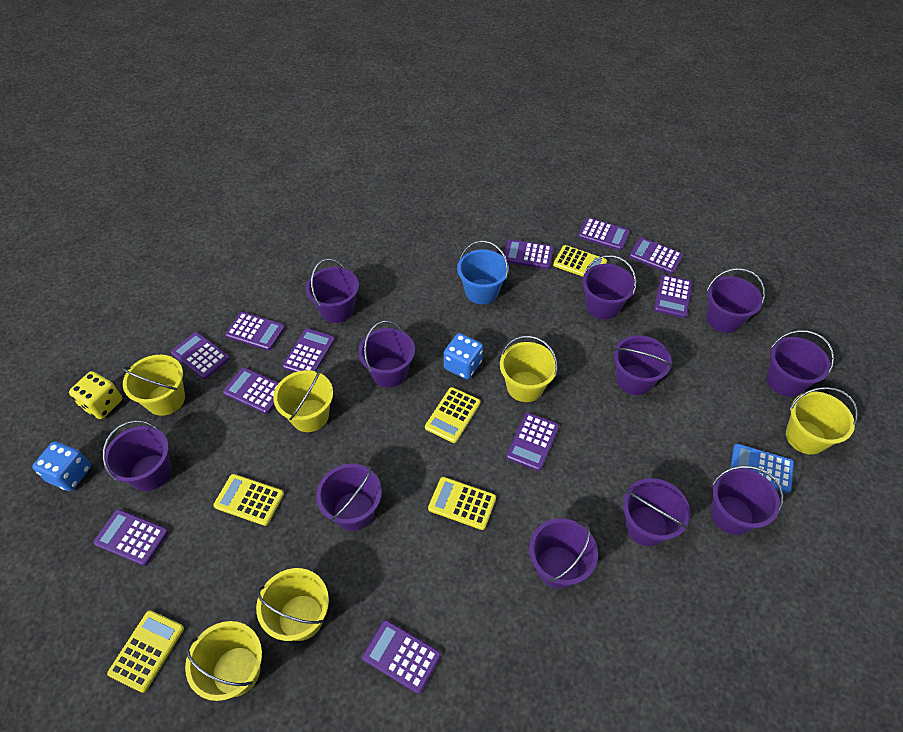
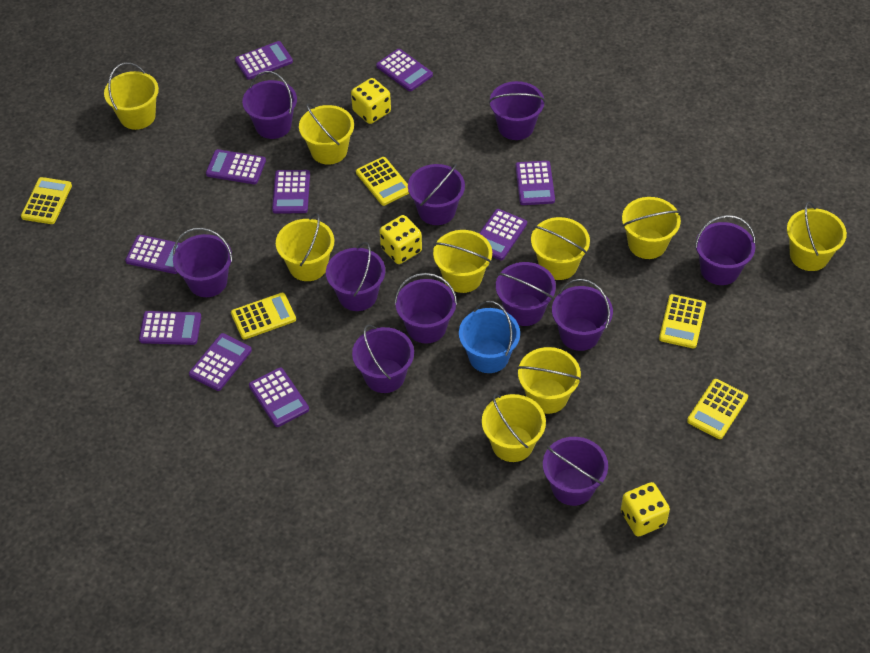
blue calculator: [730,444,794,493] = 1 -> none = 0
blue dice: [32,441,91,491] [444,333,483,379] = 2 -> none = 0
purple calculator: [93,509,168,566] [171,332,230,379] [223,368,279,414] [225,312,285,350] [282,328,335,372] [362,620,441,694] [504,239,553,269] [506,413,559,471] [578,217,630,250] [629,237,683,274] [654,275,692,318] = 11 -> [125,235,181,274] [139,311,201,345] [189,333,252,391] [206,149,266,184] [235,41,293,80] [249,368,309,427] [272,170,310,214] [376,49,433,91] [479,209,527,260] [515,161,555,205] = 10
yellow bucket: [121,355,185,416] [185,621,262,701] [256,568,329,641] [273,368,333,432] [500,336,558,402] [786,387,858,455] = 6 -> [104,62,159,130] [276,213,334,281] [299,103,354,165] [433,230,492,293] [482,394,546,462] [517,347,581,414] [531,217,590,280] [622,197,681,259] [787,202,847,271] = 9
yellow dice: [69,371,122,419] = 1 -> [351,78,391,124] [380,215,422,264] [621,482,670,537] = 3

